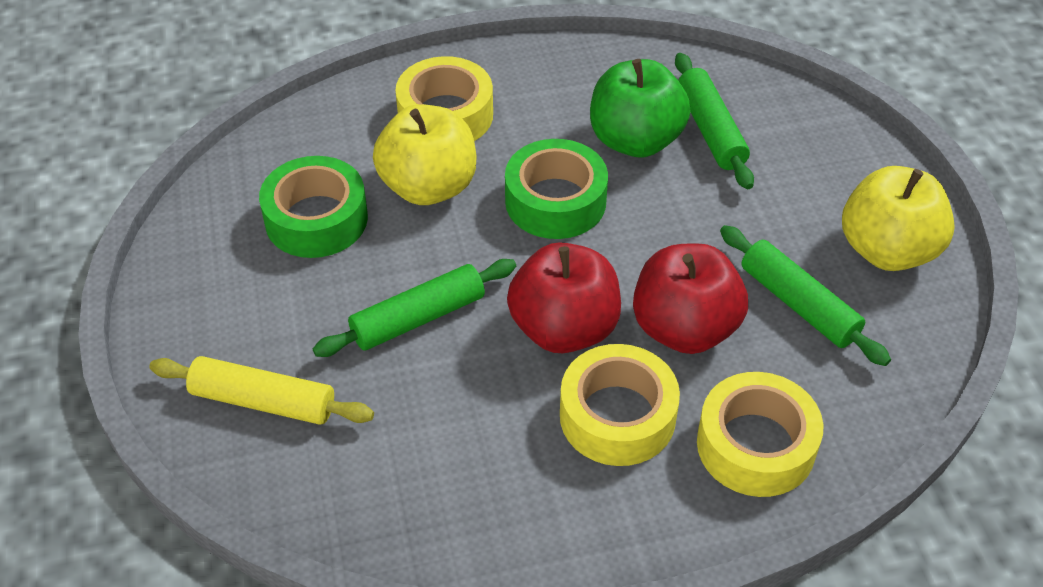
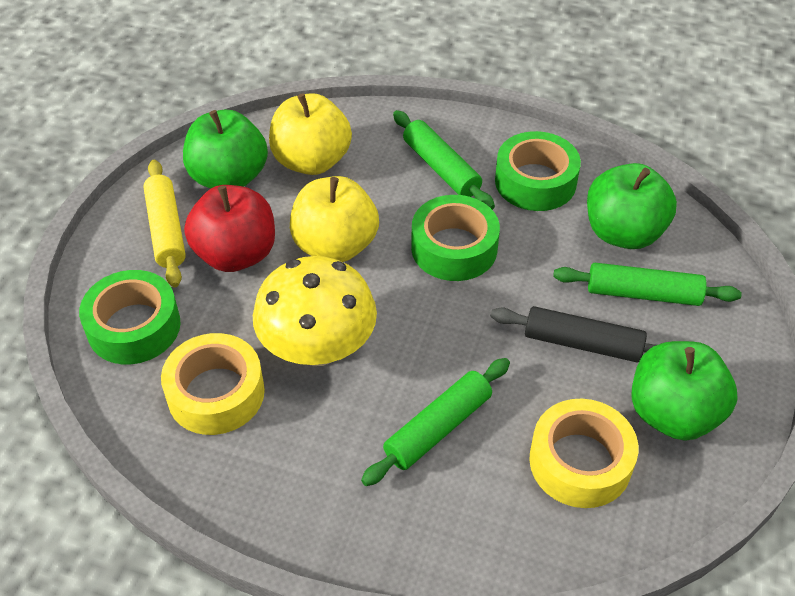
black rolling pin: none = 0 -> [491,306,656,363] = 1
green apple: [590,59,691,157] = 1 -> [183,110,268,188] [587,163,677,249] [631,341,738,441] = 3
green tape: [259,156,368,258] [505,139,608,239] = 2 -> [79,270,181,364] [411,195,500,281] [495,131,581,211] = 3
red apple: [507,242,621,353] [633,243,748,354] = 2 -> [184,185,275,272] = 1
yellow mushroom: none = 0 -> [253,256,377,366] = 1
yellow tape: [395,56,493,141] [560,344,680,466] [697,372,823,497] = 3 -> [161,333,265,435] [529,399,639,508] = 2

